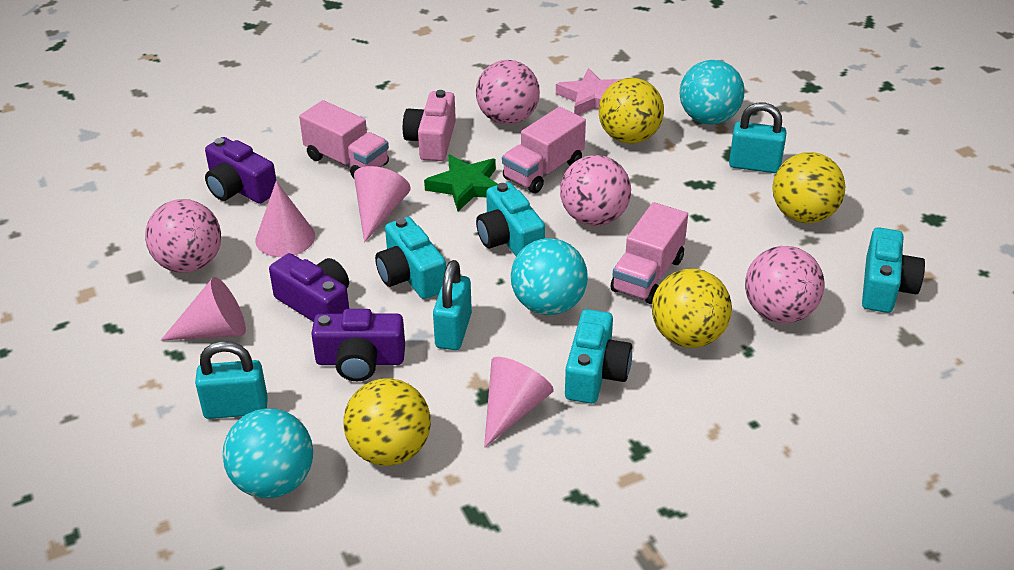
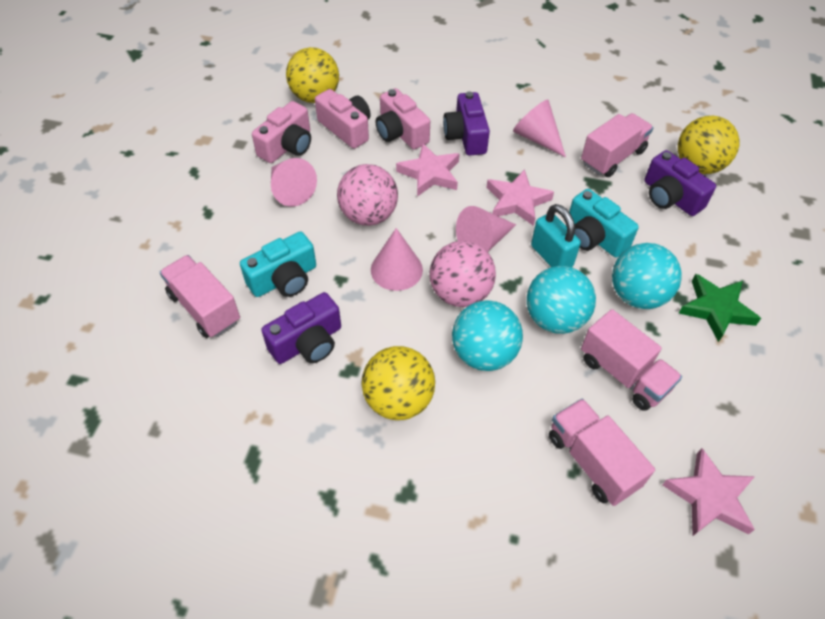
pink ball: [145,199,221,273] [476,60,540,125] [560,155,631,226] [745,246,824,323] = 4 -> [337,164,398,226] [429,241,496,307] = 2
pink camera: [403,90,456,161] = 1 -> [252,101,311,163] [315,89,371,149] [375,88,430,150] = 3
pink star: [556,68,621,115] = 1 -> [396,143,460,197] [486,169,554,226] [662,448,755,536] = 3
pink truck: [299,100,389,178] [502,107,586,193] [611,202,688,304] = 3 -> [160,255,240,338] [549,399,655,506] [581,113,653,177] [581,309,682,411] = 4
turquoise camera: [375,217,446,299] [476,182,545,256] [565,309,632,404] [862,227,925,313] = 4 -> [240,231,316,297] [569,189,639,257] = 2
turquoise padlock: [195,341,268,419] [433,260,472,350] [729,102,787,173] = 3 -> [531,204,581,267] = 1
yellow ball: [343,378,431,466] [599,78,664,144] [652,269,732,348] [772,152,845,223] = 4 -> [286,47,339,103] [361,346,435,420] [678,116,739,174] = 3

